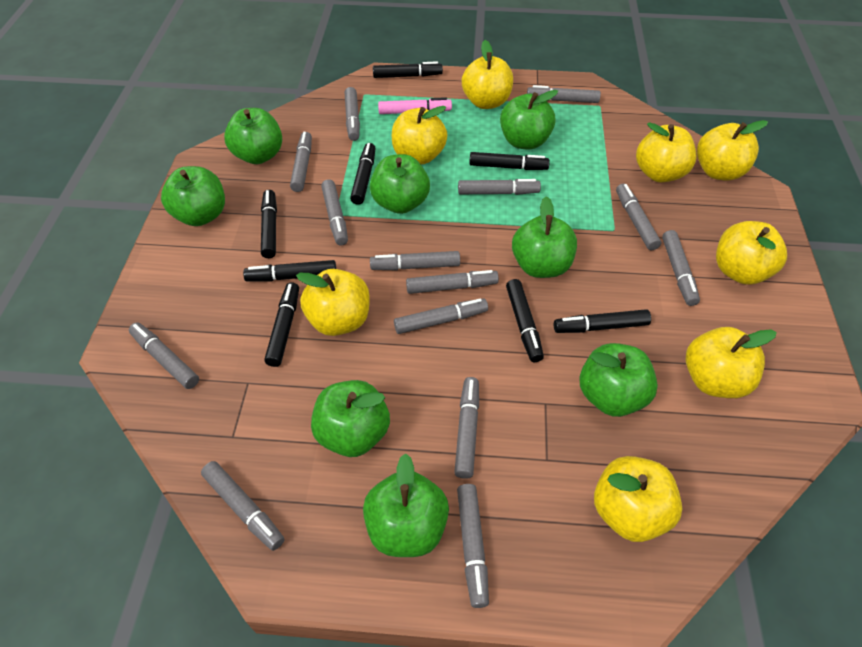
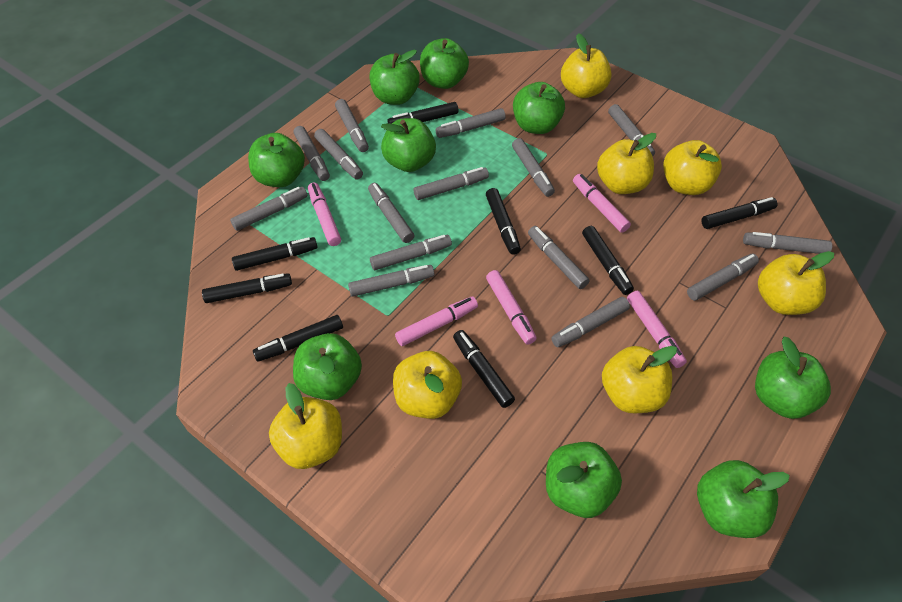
green apple: [161,166,225,226] [224,108,282,164] [311,380,390,457] [363,453,449,557] [370,154,430,214] [500,90,558,150] [512,196,577,278] [579,343,658,417] = 8 -> [248,133,305,187] [293,333,362,400] [370,50,420,105] [381,118,436,172] [420,38,469,89] [513,82,565,134] [546,442,622,518] [697,460,790,538] [755,337,831,419] = 9
grey marker: [129,322,199,389] [201,461,284,551] [290,132,312,192] [321,179,348,245] [345,87,360,141] [370,251,460,270] [394,298,488,334] [406,270,499,294] [454,377,479,479] [457,484,489,608] [458,179,541,195] [527,85,601,103] [616,184,661,250] [662,230,700,306] = 14 -> [230,187,308,231] [293,126,330,181] [314,129,363,180] [335,99,369,152] [348,265,434,297] [368,183,415,243] [370,235,452,270] [414,167,489,200] [436,108,506,138] [512,138,555,197] [528,226,590,289] [551,297,630,347] [608,104,655,156] [687,253,759,301] [743,232,832,254] = 15
pink marker: [378,97,452,114] = 1 -> [308,183,341,246] [395,296,478,346] [486,270,537,344] [573,174,631,233] [627,291,687,368] = 5
yellow apple: [296,269,370,336] [392,106,447,165] [462,40,513,109] [594,456,682,542] [636,122,696,183] [685,327,777,398] [697,120,768,181] [716,221,787,285] = 8 -> [269,383,342,469] [393,351,462,419] [561,33,612,98] [597,133,656,194] [602,346,677,413] [663,140,722,195] [758,251,834,315] = 7

